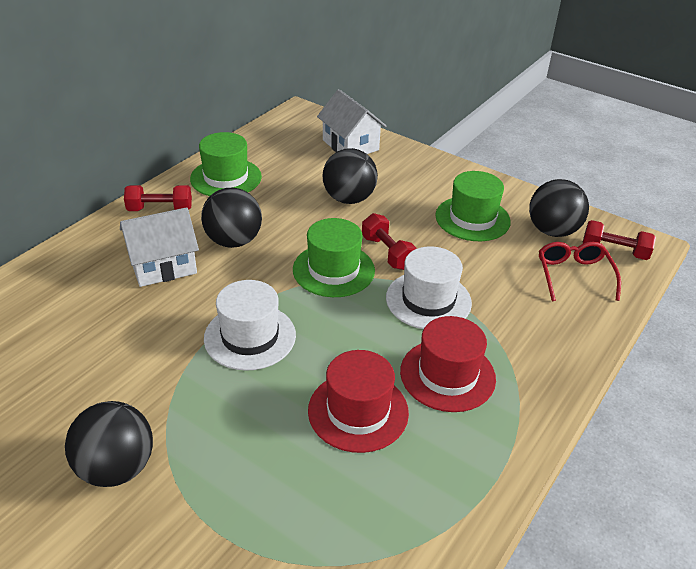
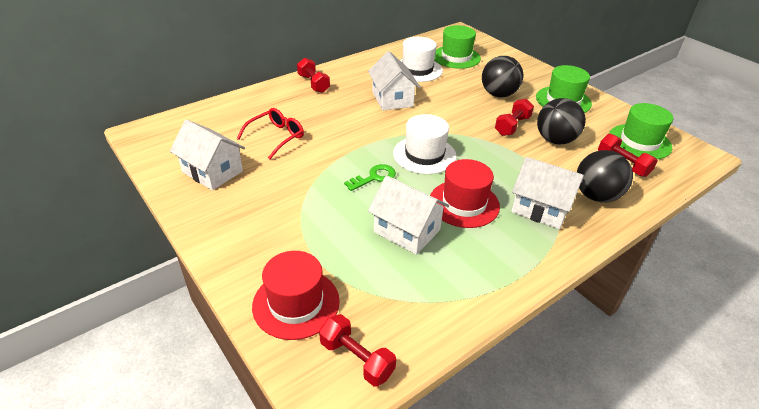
black ball: [65,401,153,487] [201,188,262,248] [323,148,378,204] [529,179,589,237] = 4 -> [482,56,523,97] [537,98,586,144] [577,150,633,202] = 3
green key: none = 0 -> [344,164,396,191] = 1
red dumbbell: [124,185,192,211] [362,213,417,270] [583,220,656,260] = 3 -> [297,58,330,93] [319,314,396,387] [495,98,534,136] [598,133,658,177] = 4
white house: [120,207,199,287] [317,89,387,154] = 2 -> [170,120,245,190] [368,51,420,111] [368,175,449,255] [511,157,584,229] = 4

